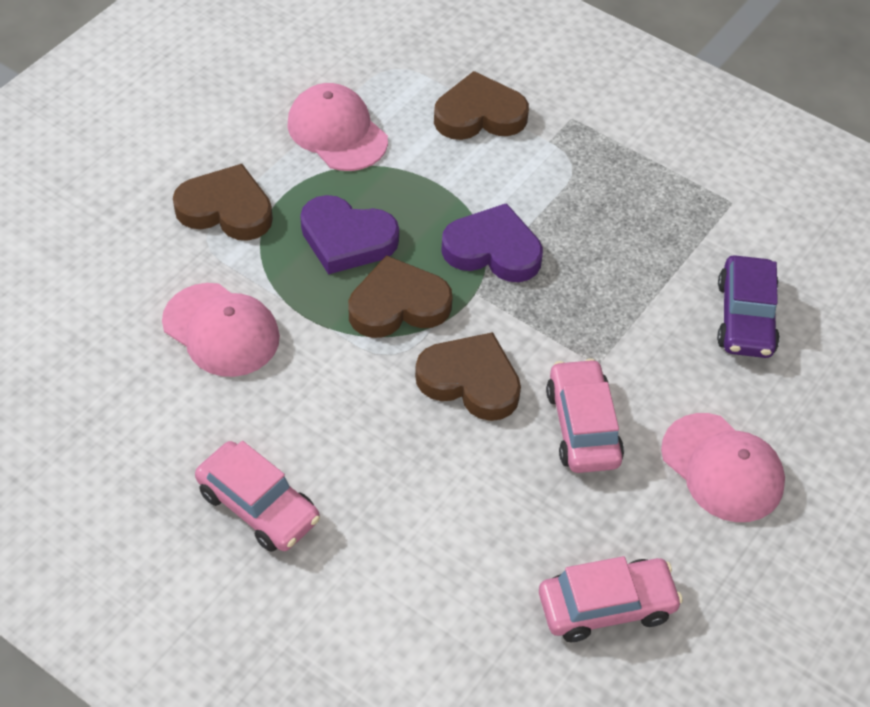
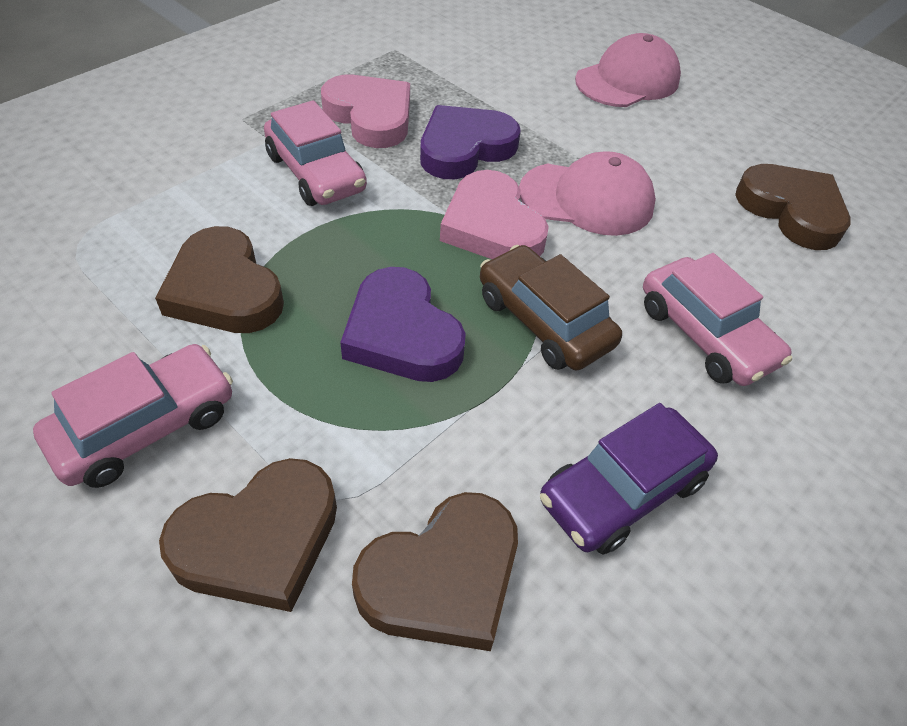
brown car: none = 0 -> [480,245,622,370] = 1
pink cap: [162,283,280,377] [287,83,388,171] [661,413,785,522] = 3 -> [519,151,656,236] [575,33,681,107] = 2
pink heart: none = 0 -> [321,75,410,148] [440,170,549,259] = 2

